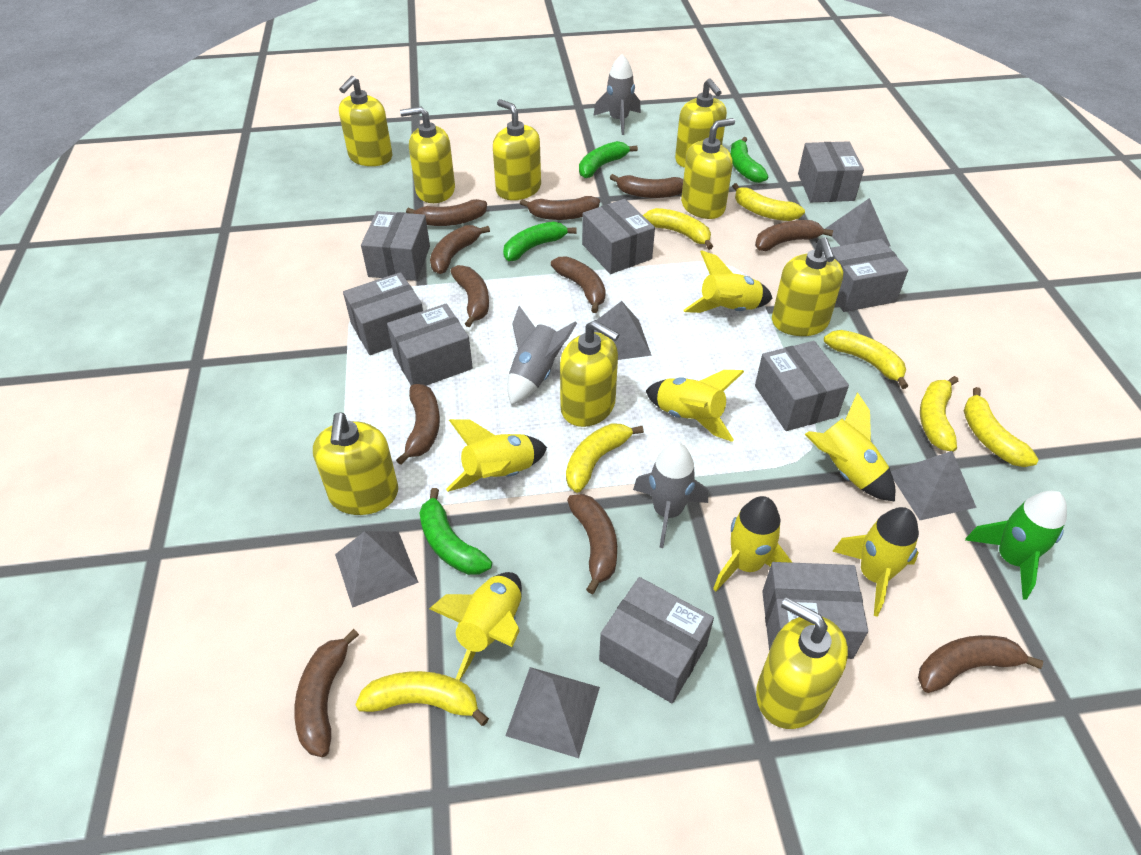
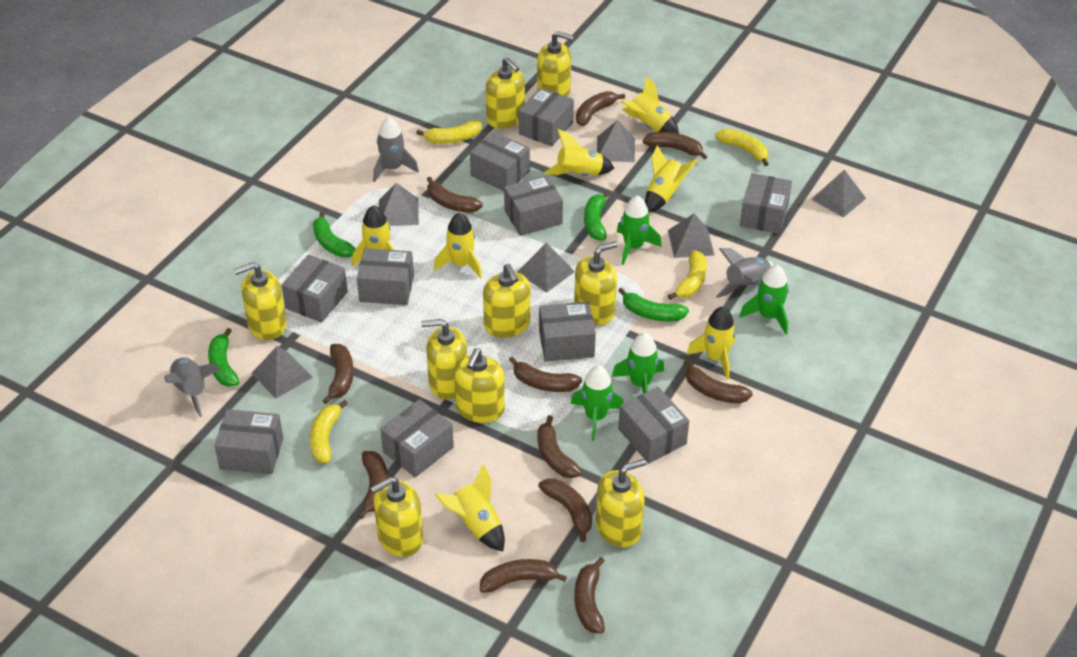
green rocket: [965,491,1067,600] = 1 -> [570,365,624,441] [612,332,664,394] [617,195,662,265] [740,265,789,335] = 4
grey box: [343,272,423,355] [361,211,430,281] [387,303,473,386] [582,199,655,274] [599,577,714,703] [755,341,849,431] [762,562,868,659] [798,141,864,202] [831,239,908,312] = 9 -> [214,409,283,474] [282,255,348,323] [357,248,414,305] [380,399,454,477] [470,131,530,191] [504,175,563,236] [519,87,574,146] [539,302,596,362] [618,387,689,463] [740,173,792,234] = 10
grey pyramid: [335,531,419,608] [505,667,600,758] [594,301,652,360] [825,198,890,247] [891,451,977,520] = 5 -> [251,346,313,399] [379,183,419,226] [517,243,575,293] [597,120,635,162] [668,214,714,258] [811,169,866,218] = 6
yellow banana: [355,671,489,726] [566,424,644,493] [643,208,713,250] [732,183,805,221] [824,330,908,389] [920,376,958,452] [964,387,1039,467] = 7 -> [310,400,348,463] [416,120,482,144] [668,250,707,300] [715,129,768,166] = 4

